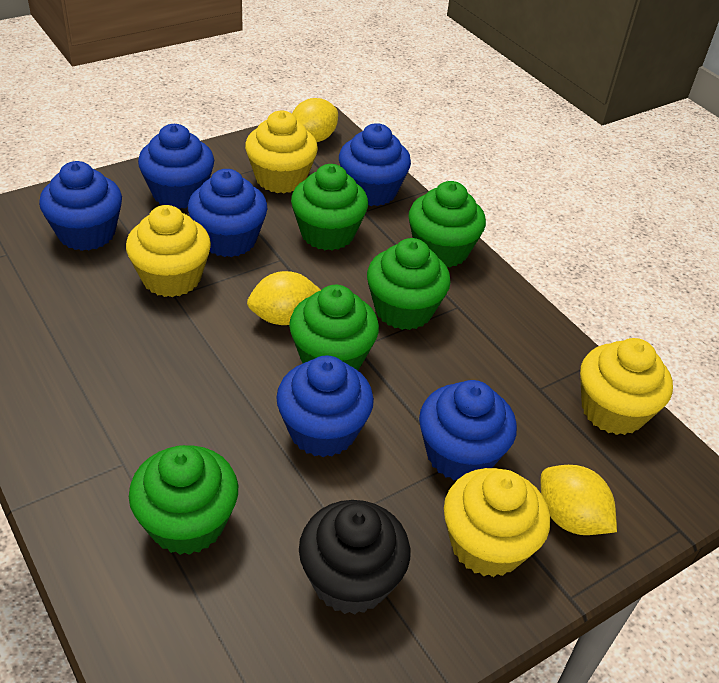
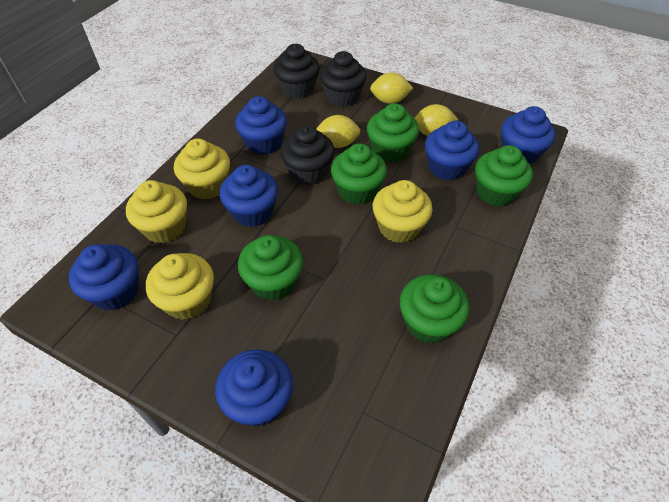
black cupcake: [299,500,410,615] = 1 -> [273,44,320,99] [280,125,335,185] [320,51,367,107] = 3

